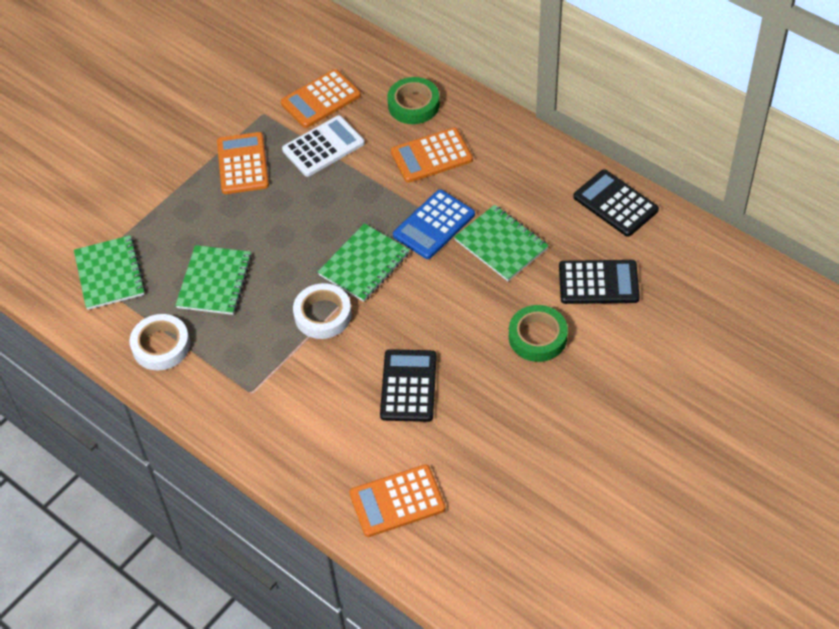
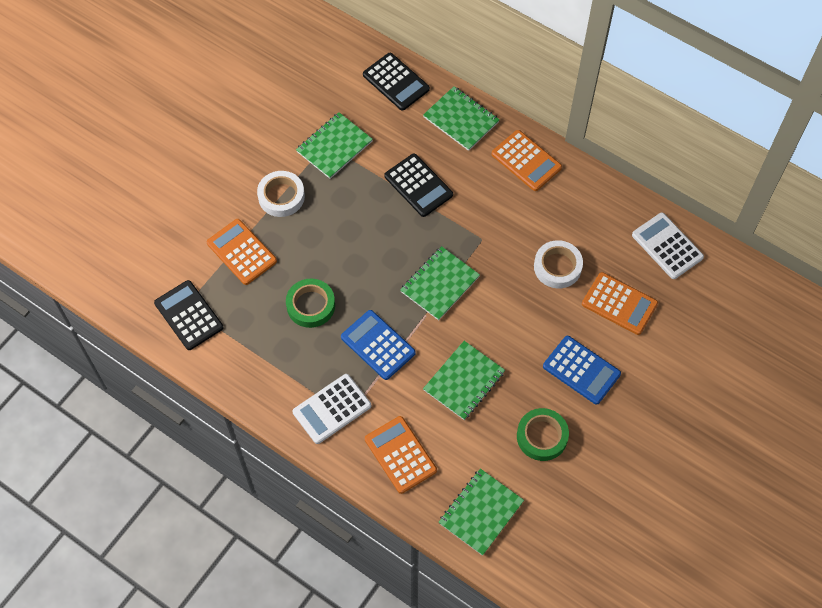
blue calculator: [393,190,475,259] = 1 -> [341,310,416,380] [543,336,621,405] = 2
green notebook: [74,235,145,310] [175,245,252,315] [318,223,410,302] [454,205,549,281] = 4 -> [296,112,373,179] [400,246,480,321] [423,86,500,151] [423,341,505,420] [439,469,524,556] = 5
white calculator: [282,115,365,177] = 1 -> [293,374,371,444] [632,213,704,279] = 2

